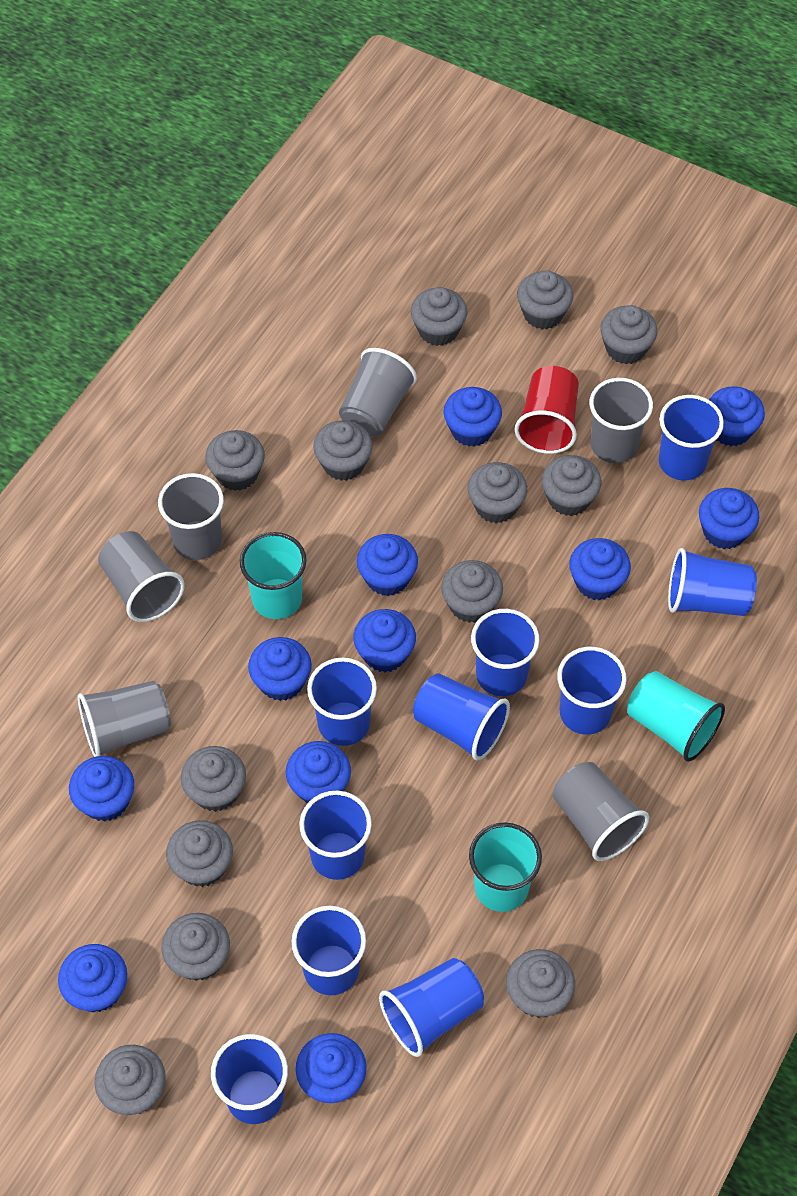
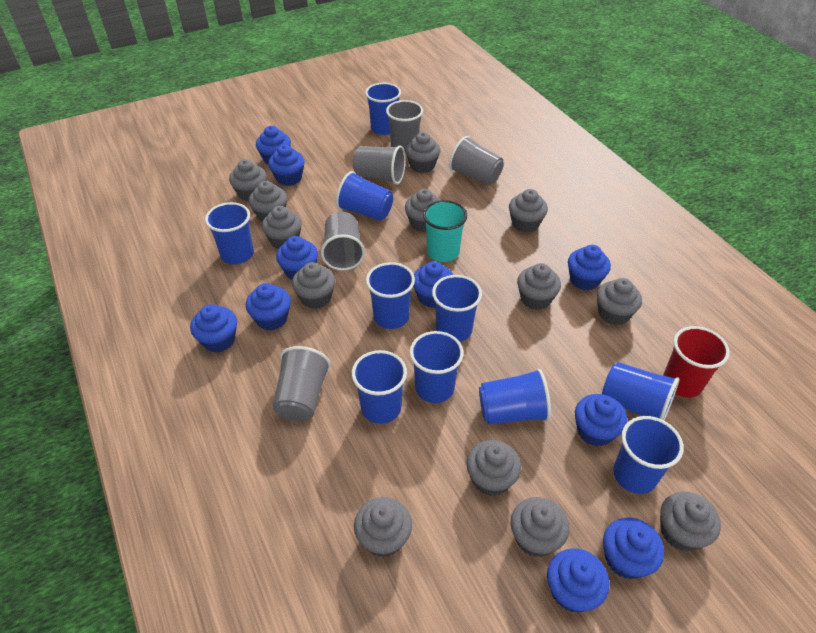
blue cupcake: [58,944,127,1012] [69,756,134,822] [248,637,312,701] [286,741,351,803] [296,1033,366,1103] [353,609,416,672] [357,534,418,596] [443,387,502,447] [569,538,631,600] [699,488,759,549] [709,386,765,446] = 11 -> [190,304,237,353] [246,283,291,331] [256,126,291,164] [268,145,305,186] [276,236,318,279] [413,261,453,308] [547,548,609,613] [568,245,611,290] [575,394,627,447] [603,517,664,579] = 10
grey cup: [78,681,171,757] [98,531,185,622] [158,473,224,560] [339,348,417,436] [553,762,649,861] [589,378,653,463] = 6 -> [272,346,331,422] [321,212,365,271] [353,145,406,185] [386,100,423,154] [449,136,504,186] = 5
turquoise cup: [240,532,307,619] [469,822,542,912] [627,671,725,762] = 3 -> [423,200,467,262] = 1

